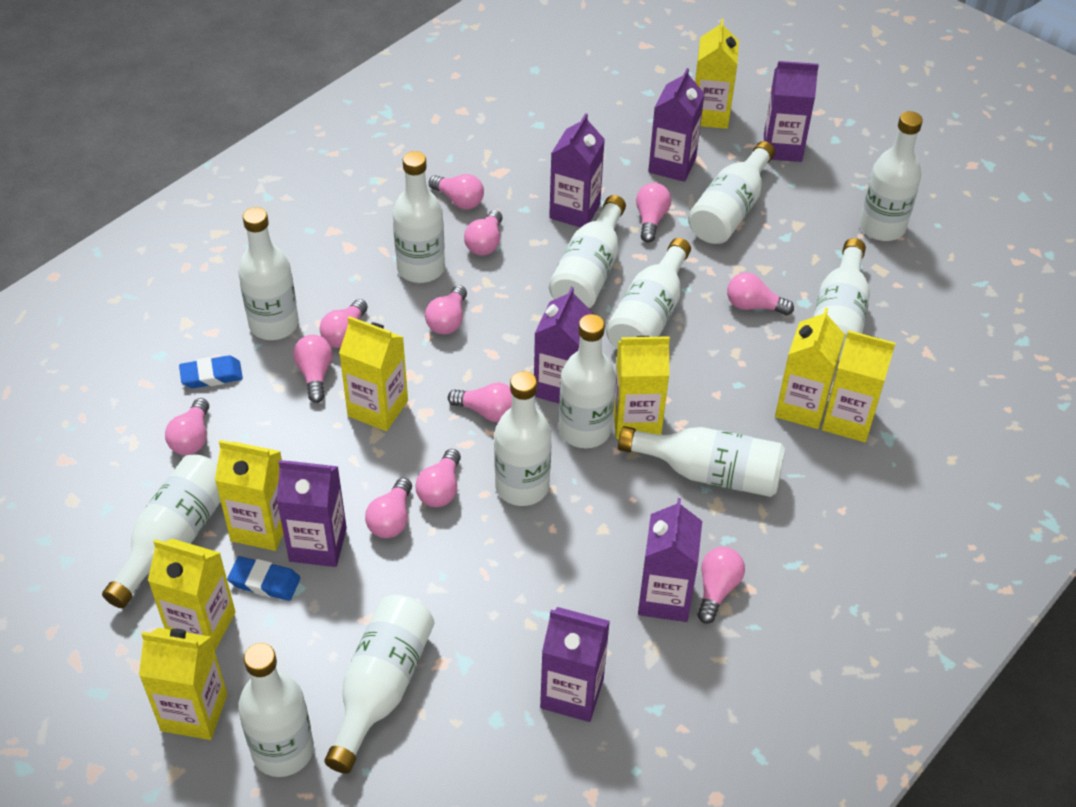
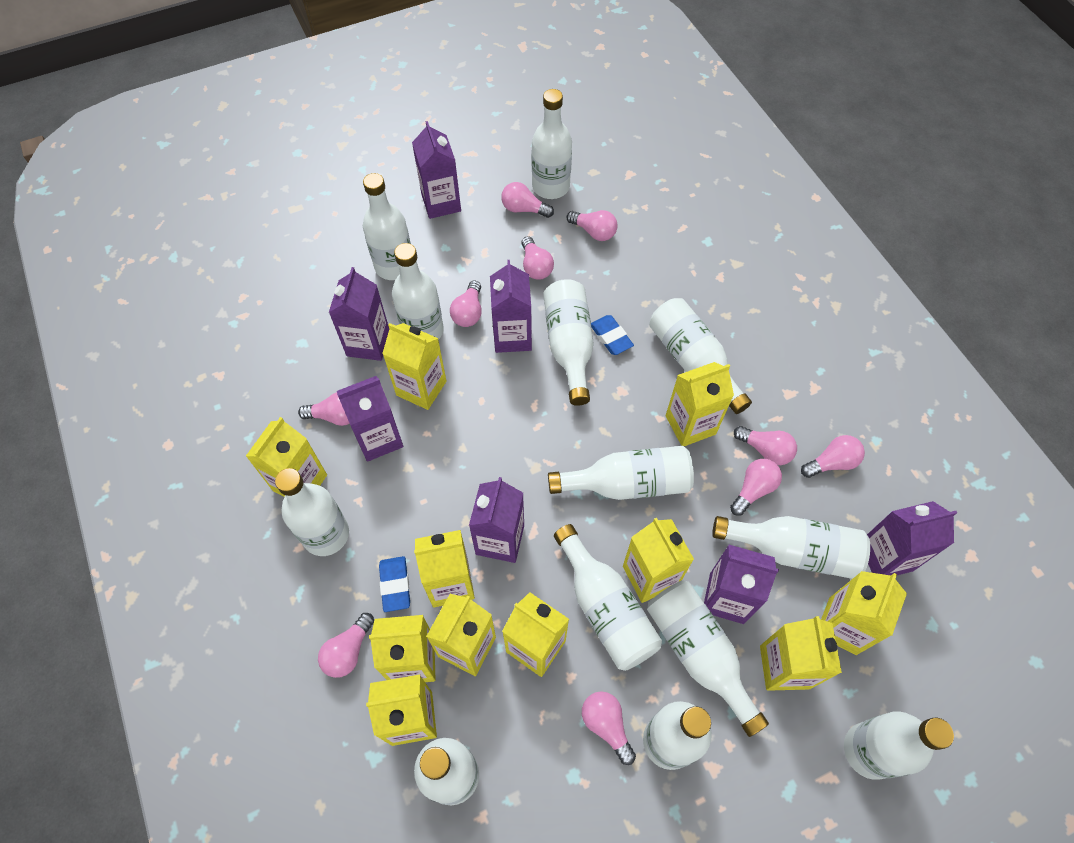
pink light bulb: [165,398,209,455] [293,335,333,403] [320,299,368,348] [365,478,412,538] [416,449,461,507] [425,285,467,334] [429,174,484,209] [448,383,512,422] [464,210,502,255] [636,183,671,243] [697,547,745,624] [727,273,794,315] = 12 -> [298,392,350,426] [318,613,374,678] [450,281,482,327] [501,182,554,218] [521,236,554,280] [567,210,618,241] [582,691,636,765] [730,459,782,516] [734,426,797,465] [801,435,865,478] = 10
yellow carton: [139,628,227,740] [148,539,235,650] [215,440,283,551] [339,316,408,431] [613,336,670,439] [695,18,739,129] [775,308,845,429] [822,330,895,442] = 8 -> [246,417,327,497] [366,675,437,746] [369,615,436,682] [382,323,446,410] [414,530,475,608] [426,594,496,676] [502,592,569,677] [623,518,694,603] [666,362,734,446] [760,616,842,691] [821,571,907,655] = 11

